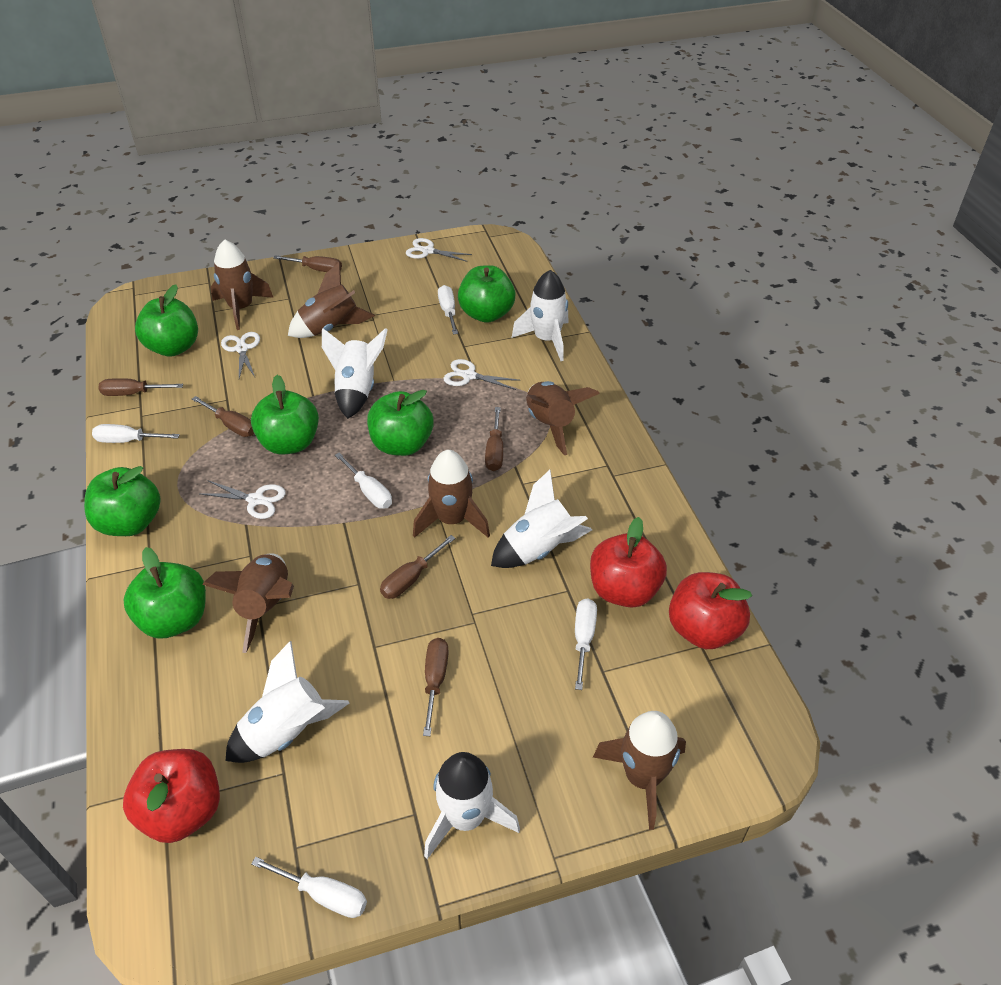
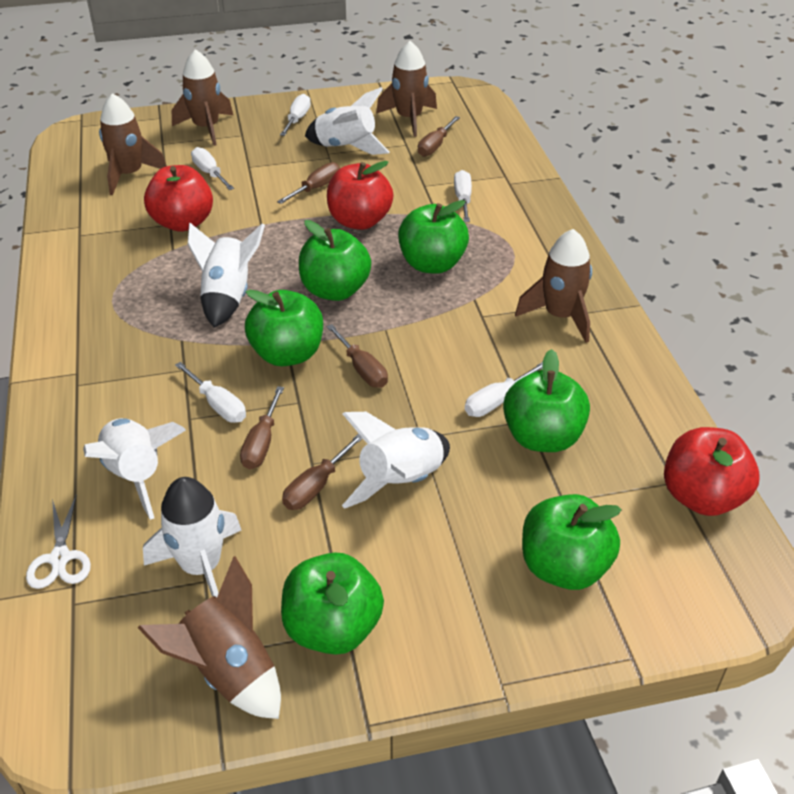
brown rocket: [202,553,294,653] [211,239,274,330] [288,263,375,338] [413,450,490,538] [526,381,600,455] [593,711,686,830] = 6 -> [99,93,167,195] [138,556,281,719] [172,49,233,146] [376,41,437,137] [515,229,592,343] = 5
brown screwdriver: [98,378,183,396] [192,396,254,437] [273,255,342,272] [380,535,456,599] [423,638,449,736] [485,407,503,471] = 6 -> [240,386,284,469] [277,162,340,204] [282,433,363,510] [327,324,388,388] [418,116,460,157] = 5
white scissors: [200,480,286,519] [221,332,260,378] [406,238,472,262] [443,359,519,390] = 4 -> [26,496,91,589] = 1

